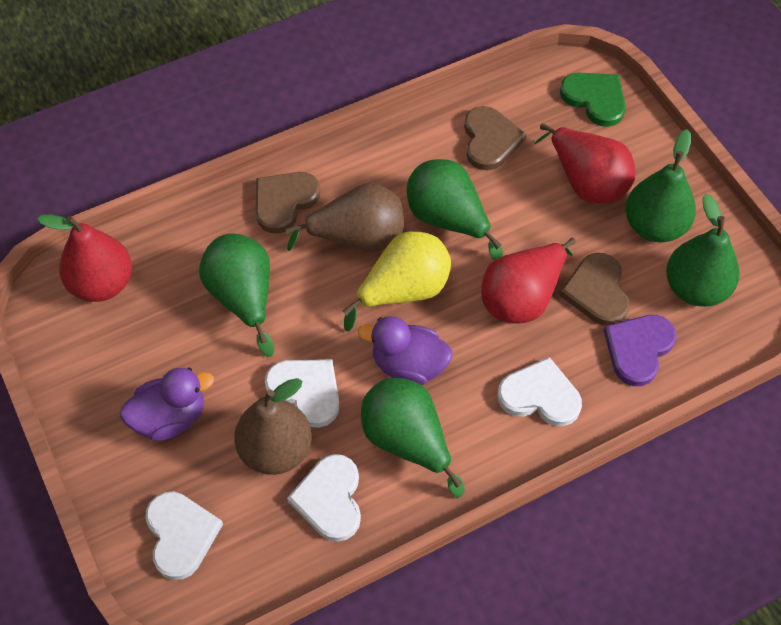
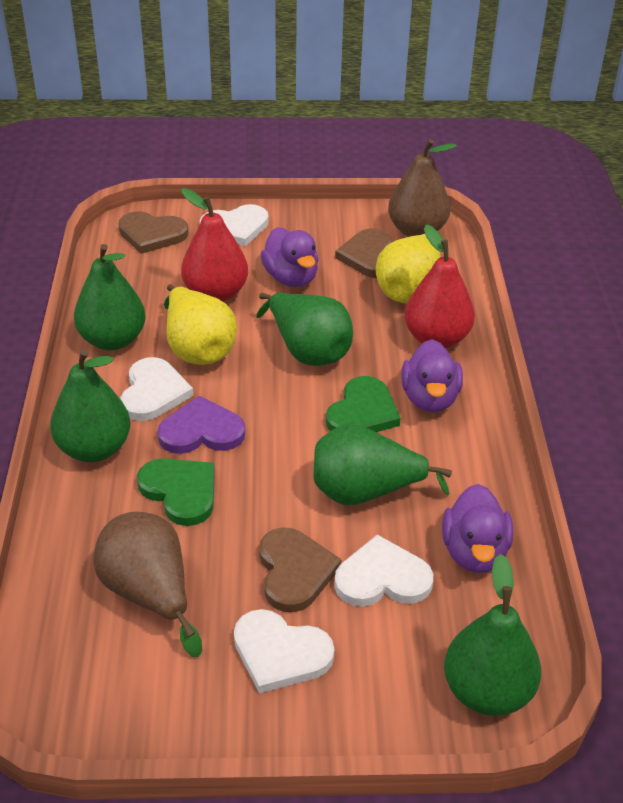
green heart: [560,72,626,127] = 1 -> [137,459,215,526] [326,376,401,432] = 2
purple duck: [120,368,214,441] [358,316,453,385] = 2 -> [261,227,318,287] [401,339,463,412] [442,484,513,573] = 3
red pear: [37,214,132,302] [481,238,576,324] [534,123,635,204] = 3 -> [181,188,248,302] [404,225,475,348] = 2
yellow pear: [343,231,451,332] = 1 -> [164,284,237,365] [376,233,441,304] = 2

